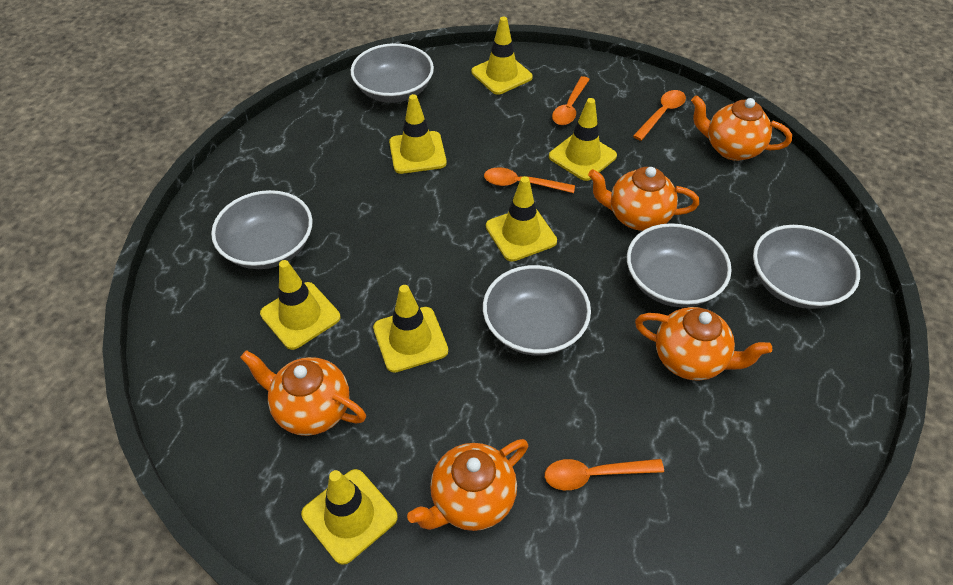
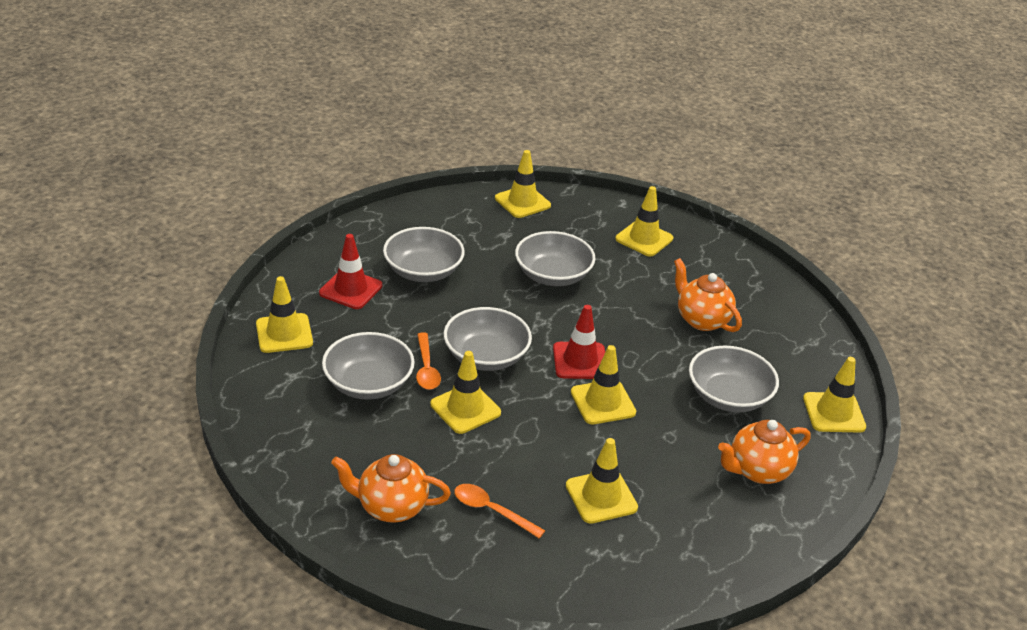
orange spoon: [484,167,575,193] [545,459,664,490] [552,76,590,125] [633,90,686,141] = 4 -> [416,332,441,390] [454,484,545,539] = 2
orange teapot: [240,350,366,436] [407,439,528,531] [588,167,699,231] [635,307,772,380] [691,95,792,161] = 5 -> [331,454,451,523] [674,258,742,332] [718,420,811,484] = 3
red traffic cone: none = 0 -> [319,234,382,309] [553,305,605,379] = 2

